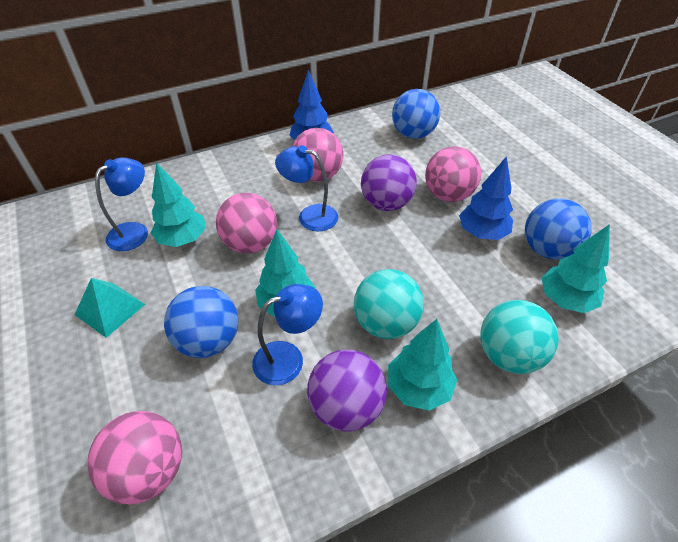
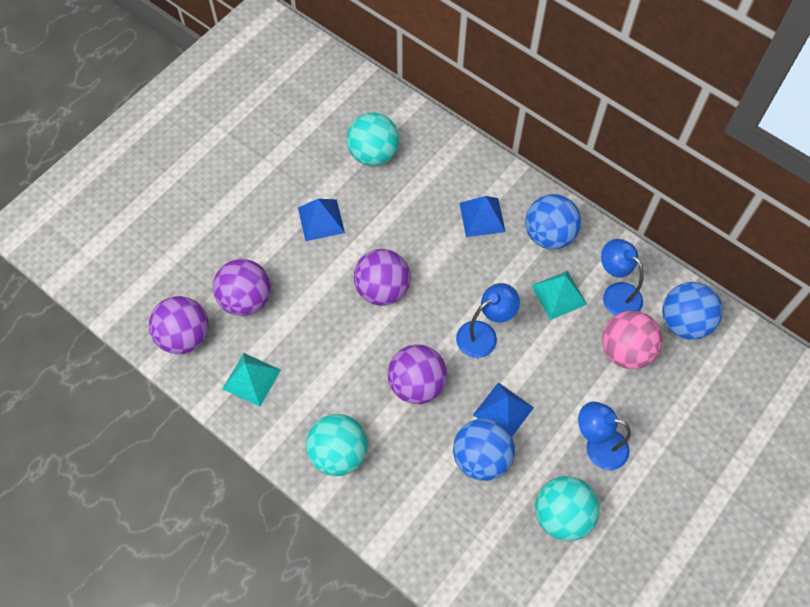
blue pyramid: none = 0 -> [298,199,345,241] [459,196,506,237] [473,382,534,436] = 3
blue tree: [289,70,334,140] [459,156,513,240] = 2 -> none = 0
pink ball: [87,411,182,505] [216,193,277,253] [293,128,344,182] [425,146,481,202] = 4 -> [602,311,663,369] = 1
purple ball: [307,349,387,432] [361,155,417,211] = 2 -> [149,296,209,354] [213,259,271,316] [354,249,410,306] [388,345,447,404] = 4
turquoise ball: [354,269,424,339] [480,300,559,374] = 2 -> [306,414,368,476] [346,113,399,166] [535,476,600,541] = 3
turquoise pyramid: [74,278,145,338] = 1 -> [222,353,281,407] [531,271,587,320] = 2
turquoise tree: [151,162,206,247] [255,229,316,317] [388,319,457,411] [542,224,610,313] = 4 -> none = 0

